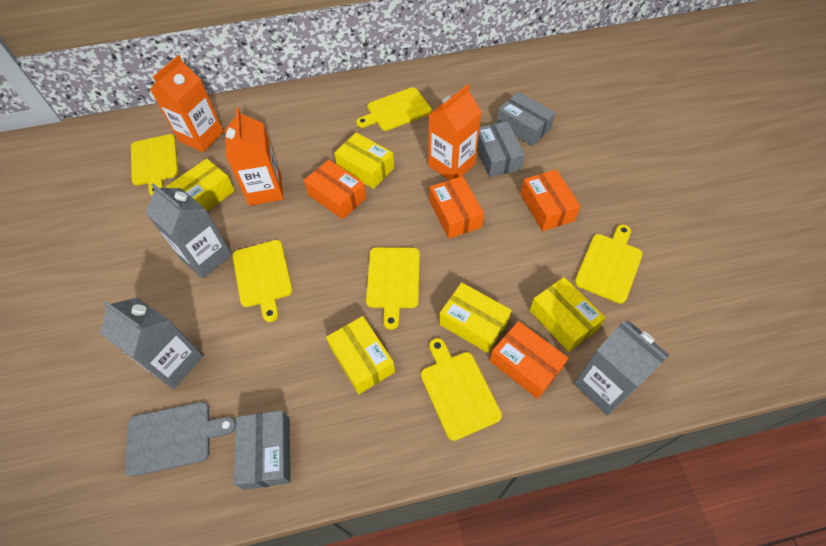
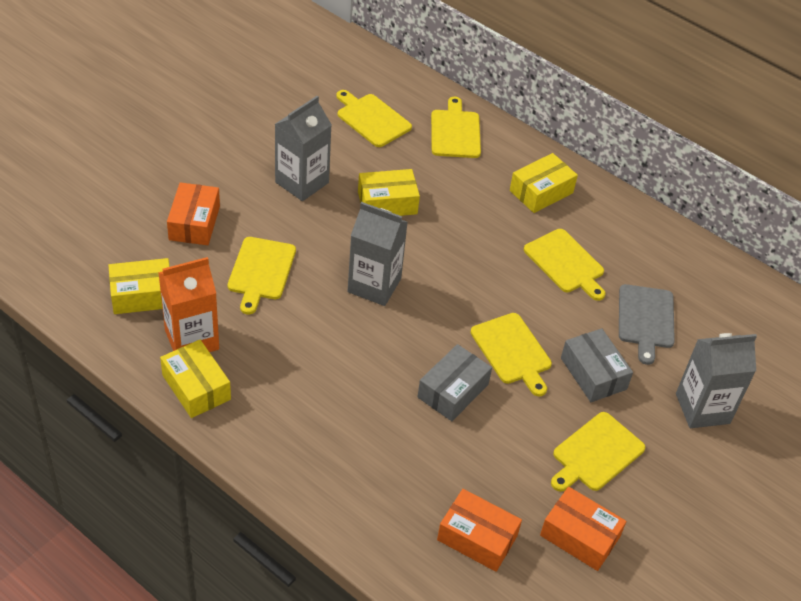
grey box: [234,410,291,490] [477,121,525,177] [496,92,555,146] = 3 -> [417,344,492,421] [561,328,633,402] = 2
orange box: [304,160,366,219] [430,176,484,238] [490,321,568,399] [520,169,581,231] = 4 -> [167,182,220,245] [437,489,522,572] [540,487,626,571] = 3
orange carton: [150,55,224,152] [225,108,284,206] [429,84,481,180] = 3 -> [158,257,219,352] = 1
yellow box: [166,159,235,211] [326,316,395,394] [334,133,394,189] [439,282,512,353] [530,277,606,352] = 5 -> [108,258,170,314] [160,340,231,418] [358,169,420,216] [510,153,578,213] = 4

